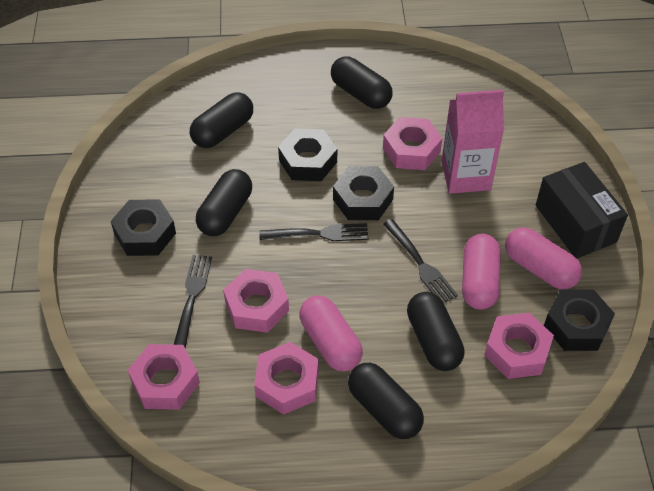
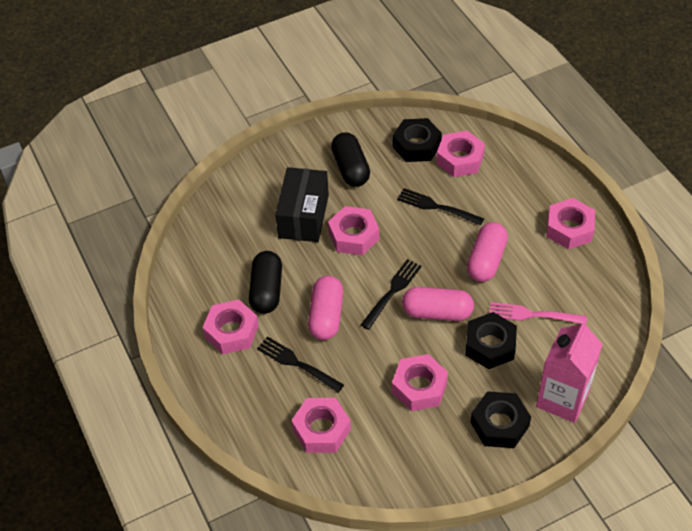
black capsule: [190,92,253,148] [196,169,252,236] [331,56,393,109] [348,363,424,439] [407,292,465,371] = 5 -> [249,251,282,314] [331,132,370,187] = 2
black nut: [111,199,176,256] [278,128,337,181] [333,166,394,220] [544,289,615,351] = 4 -> [393,118,442,162] [465,312,517,369] [471,391,531,448] = 3
pink fork: none = 0 -> [489,302,587,324] = 1
pink nut: [128,344,200,410] [223,269,289,333] [254,342,319,415] [383,117,442,170] [484,313,554,379] = 5 -> [203,300,259,354] [291,398,351,453] [328,206,379,255] [392,354,448,411] [436,131,485,177] [546,198,595,249] = 6

